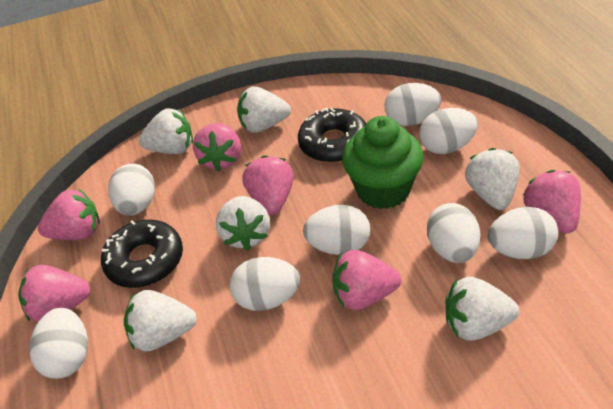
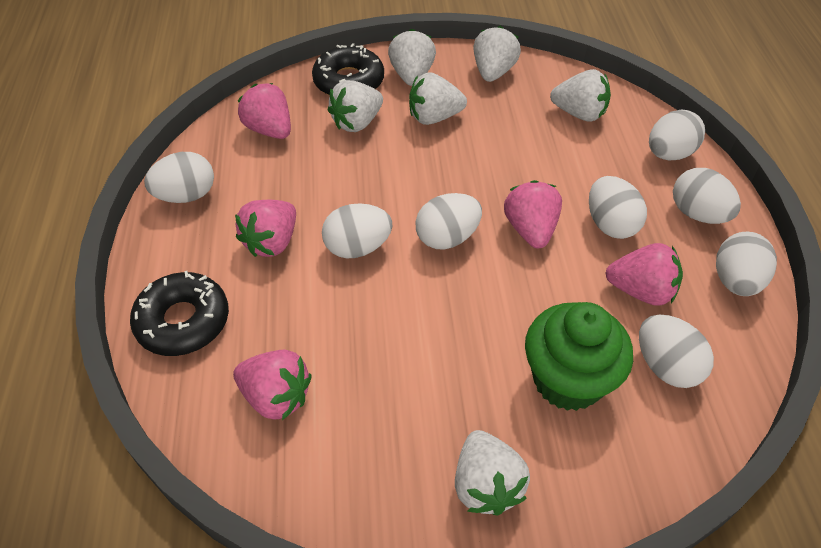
pink strawberry: [18,265,91,322] [38,189,100,240] [193,123,241,172] [243,155,294,215] [332,250,401,310] [523,170,581,234] = 6 -> [233,350,311,420] [235,200,296,257] [238,83,291,139] [504,180,562,248] [605,243,683,306] = 5

